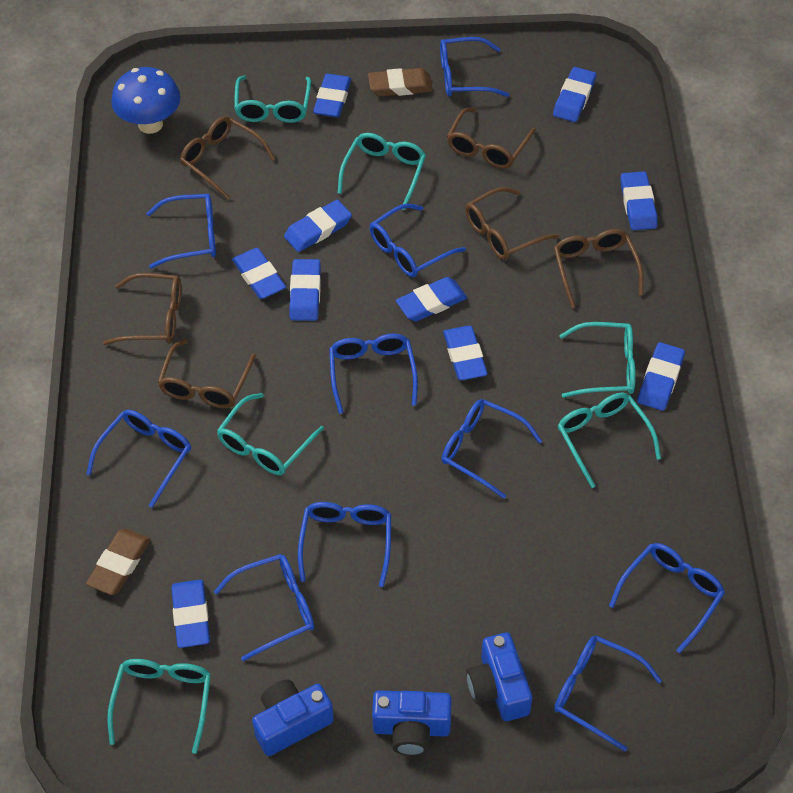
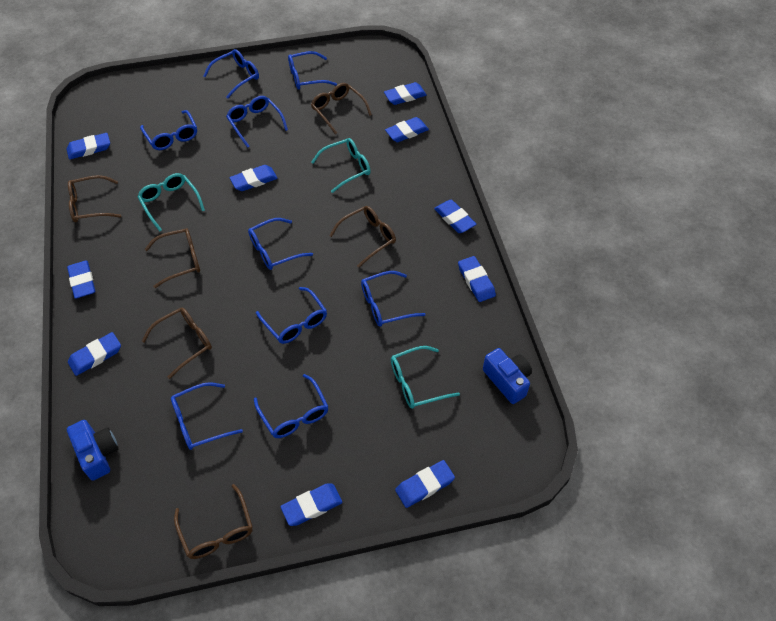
blue camera: [252,680,334,756] [372,690,452,756] [466,633,532,721] = 3 -> [67,420,119,481] [483,348,532,404] = 2
blue glasses: [86,410,191,508] [146,194,216,268] [214,554,314,661] [298,502,391,587] [329,334,418,414] [370,204,466,277] [440,37,509,97] [441,399,542,499] [554,636,662,752] [609,543,725,653] = 10 -> [140,110,197,150] [171,382,243,450] [203,49,259,99] [226,96,288,148] [248,218,313,270] [254,374,329,438] [256,287,327,344] [288,51,337,90] [361,271,426,327] = 9
blue mushroom: [111,67,181,134] = 1 -> none = 0
brown eraser: [86,529,151,595] [368,68,433,96] = 2 -> none = 0
turquoise glasses: [107,659,211,754] [217,393,324,475] [234,76,311,123] [338,133,426,210] [558,393,661,488] [559,322,636,398] = 6 -> [137,173,205,231] [311,138,371,193] [391,346,460,409] = 3

